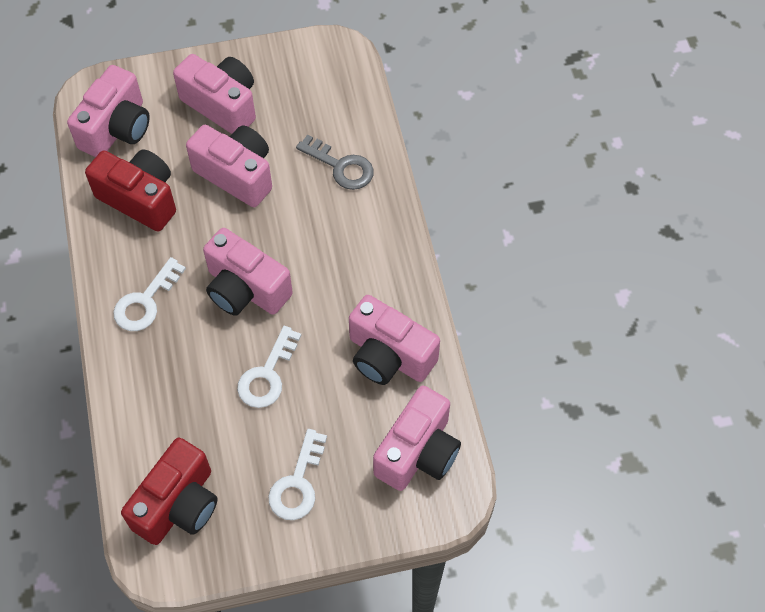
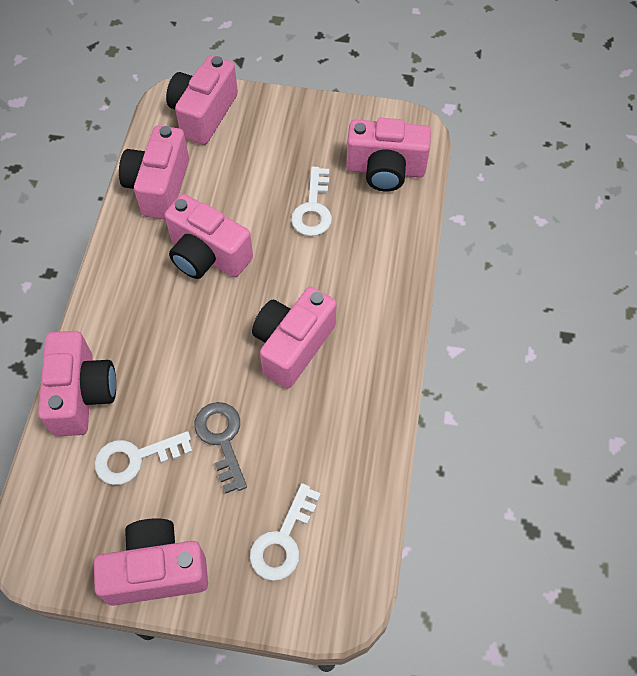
pink camera: [67,65,150,157] [173,54,256,134] [186,125,272,207] [203,228,293,316] [349,295,440,385] [373,386,461,491] = 6 -> [38,331,116,436] [94,518,208,606] [119,126,189,220] [165,194,253,279] [166,55,238,145] [252,287,337,388] [346,118,431,191] = 7
red camera: [85,149,176,232] [121,438,218,545] = 2 -> none = 0

